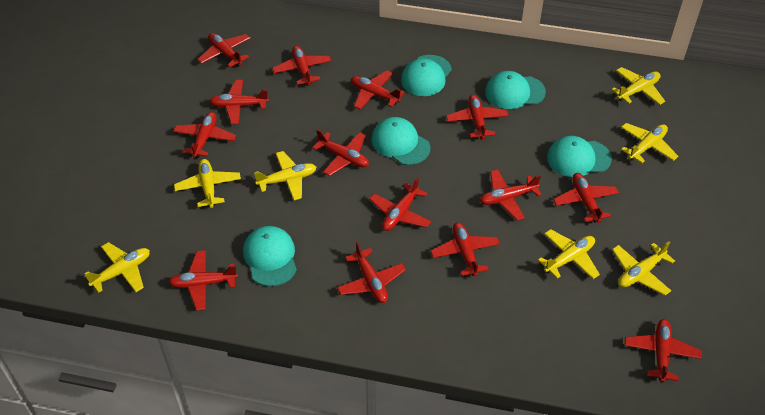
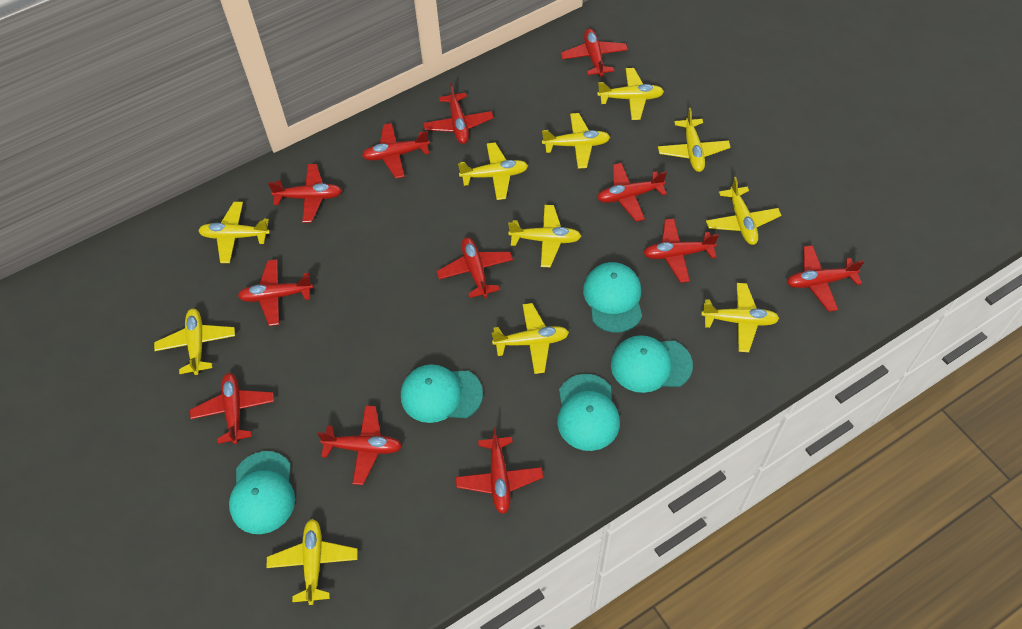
red plane: [168,250,238,311] [173,112,236,158] [198,33,250,67] [209,80,269,124] [272,46,331,86] [312,129,369,176] [337,242,406,303] [351,71,405,110] [369,177,431,231] [431,222,500,277] [446,95,509,140] [480,169,542,220] [553,173,619,223] [625,319,702,382] = 14 -> [190,373,274,444] [238,259,313,326] [268,164,342,223] [317,405,402,485] [362,123,430,178] [423,83,494,144] [437,238,513,298] [456,428,543,514] [561,29,628,77] [597,163,667,221] [643,219,719,283] [787,245,864,312] = 12
yellow plane: [85,242,150,293] [174,159,241,208] [254,151,316,200] [538,229,600,279] [611,67,665,105] [612,241,675,296] [621,123,678,163] = 7 -> [154,309,235,375] [198,202,270,263] [266,519,358,605] [458,142,528,200] [492,303,569,374] [508,205,581,267] [542,113,610,169] [597,68,664,120] [658,108,731,172] [701,283,780,352] [706,177,781,245] = 11

